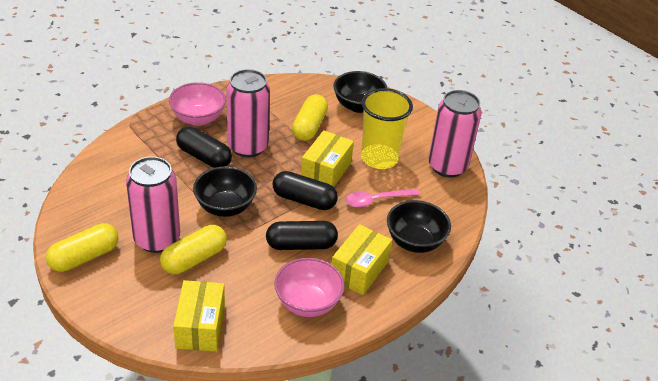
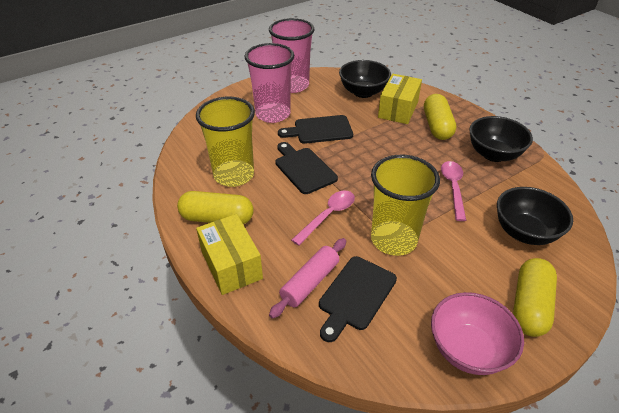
black capsule: [176,126,232,168] [266,221,338,250] [272,171,338,210] = 3 -> none = 0
black cutting board: none = 0 -> [275,142,338,194] [278,115,353,144] [319,256,397,342] = 3
pink bowl: [169,82,226,126] [274,258,345,317] = 2 -> [431,292,524,375] = 1
pink can: [126,157,180,253] [226,69,270,157] [428,90,482,178] = 3 -> none = 0
pink cup: none = 0 -> [244,43,294,123] [269,18,314,93] = 2
pink rolling pin: none = 0 -> [269,238,346,319] = 1
pink spoon: [345,189,420,208] = 1 -> [291,191,355,246] [441,161,466,221] = 2
yellow box: [173,280,225,352] [301,130,354,187] [332,224,392,295] = 3 -> [196,214,263,295] [378,74,422,124] = 2
yellow cup: [361,88,413,169] = 1 -> [196,97,255,187] [371,155,440,256] = 2

